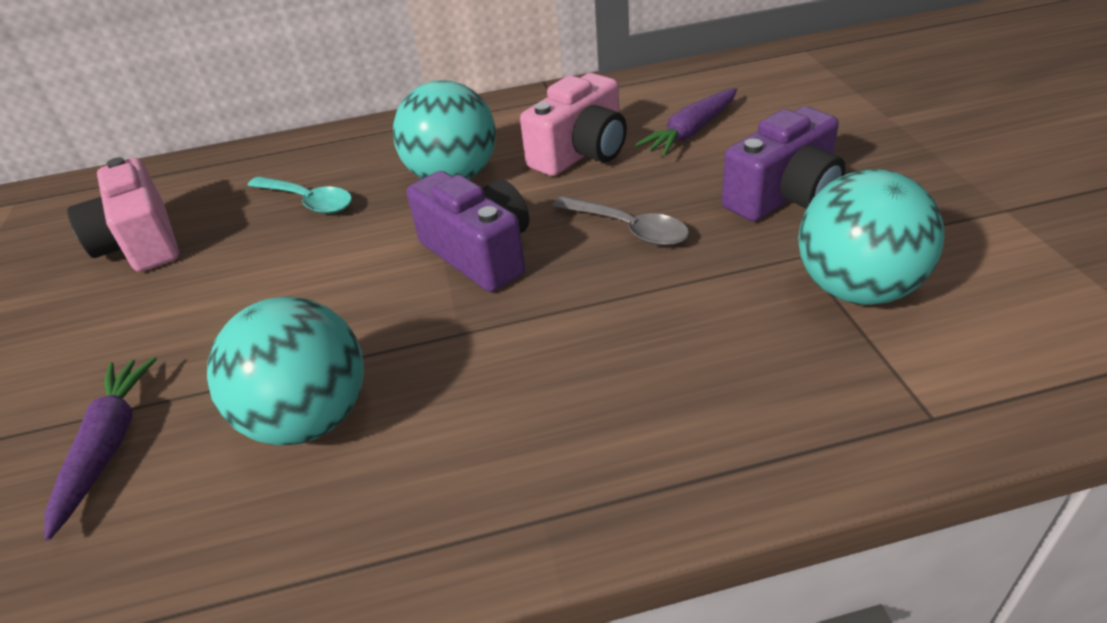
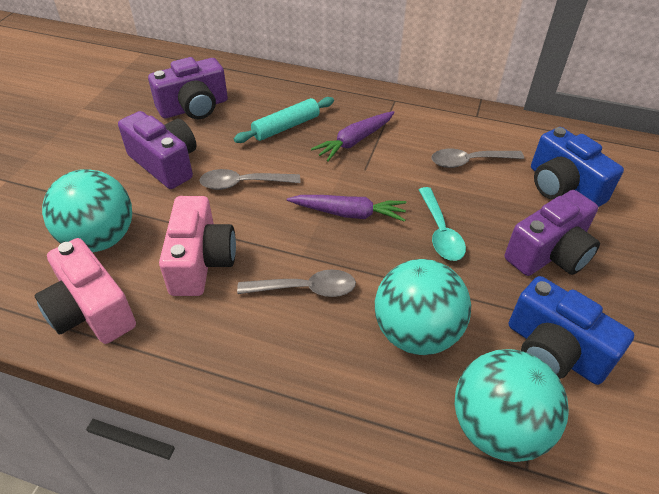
blue camera: none = 0 -> [509,276,634,385] [531,127,624,207] = 2
grey spoon: [552,196,689,246] = 1 -> [199,169,300,190] [237,269,356,297] [431,148,524,168] = 3
purple camera: [407,171,529,292] [722,106,846,221] = 2 -> [118,111,197,189] [148,57,228,119] [505,190,600,276] = 3
turquoise rolling pin: none = 0 -> [234,97,334,143] = 1

